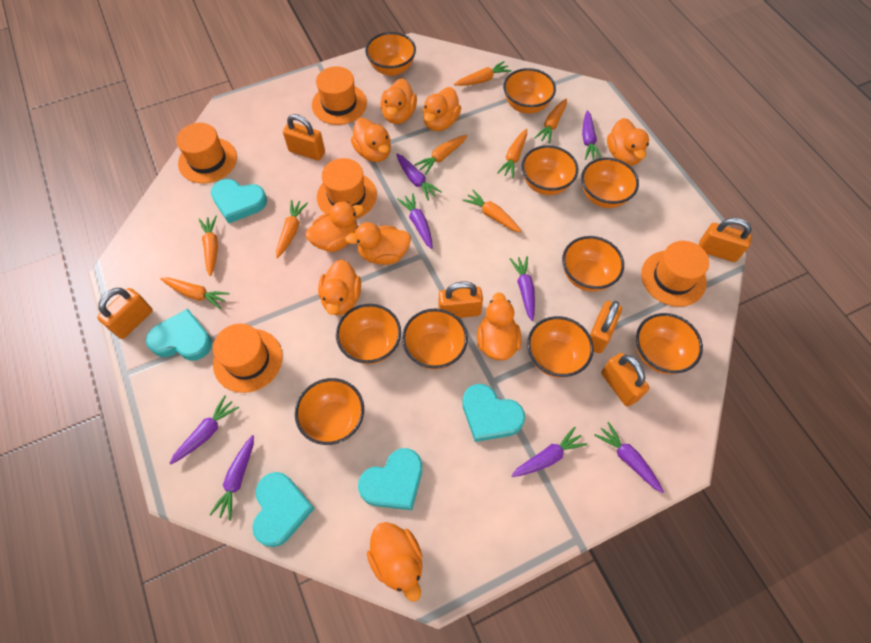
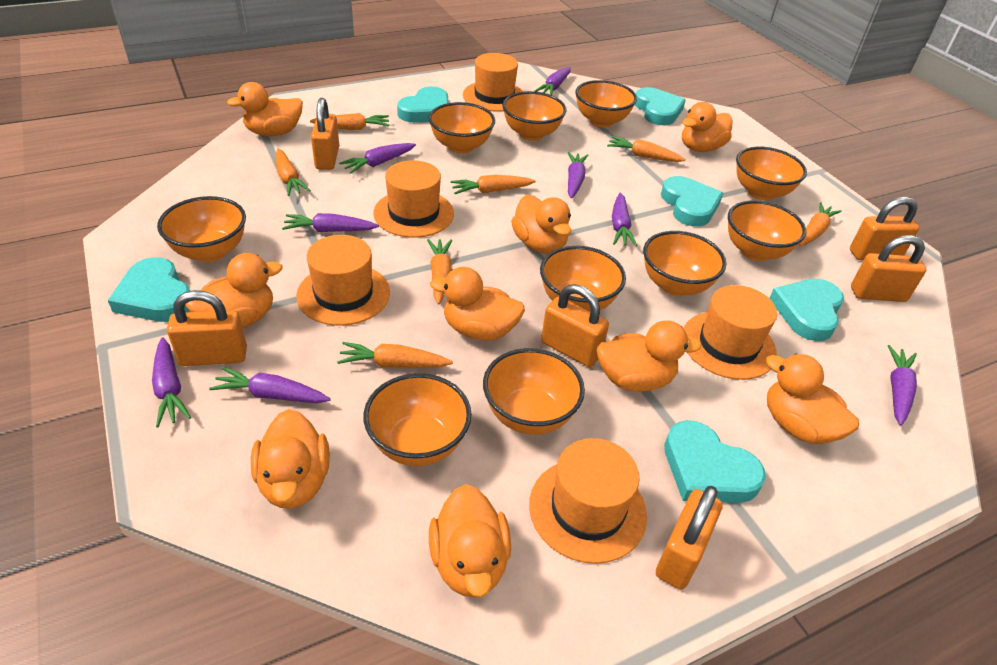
orange carrot: [161,277,229,309] [199,216,218,276] [276,200,308,258] [414,135,468,175] [454,61,512,86] [462,190,522,233] [497,129,527,178] [534,98,567,144] = 8 -> [276,149,311,196] [310,113,389,130] [337,342,453,367] [427,239,452,304] [450,175,536,194] [607,136,686,162] [799,202,842,246] = 7
turquoise heart: [146,309,212,361] [211,179,267,224] [252,472,315,547] [358,448,422,510] [462,384,525,442] = 5 -> [108,257,190,322] [397,86,449,123] [635,87,686,125] [661,176,723,227] [664,420,766,503] [769,279,844,341] = 6

